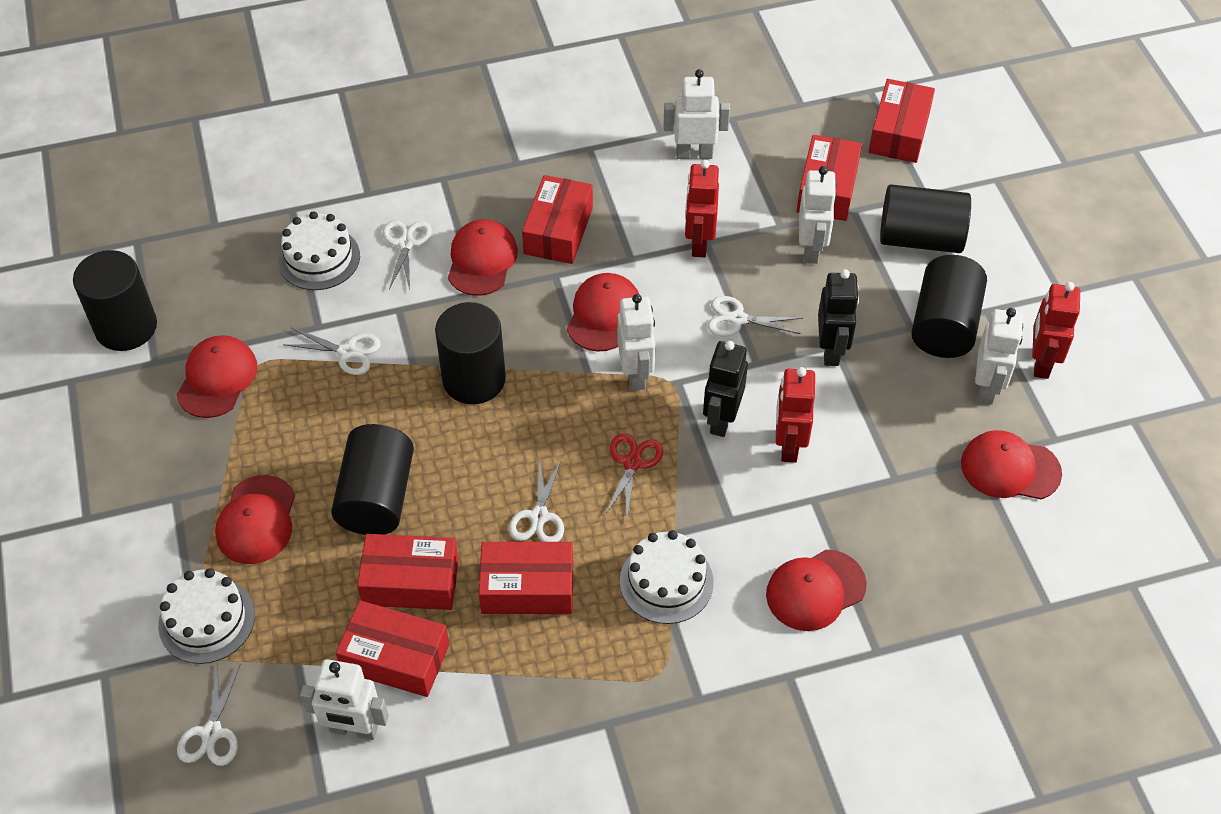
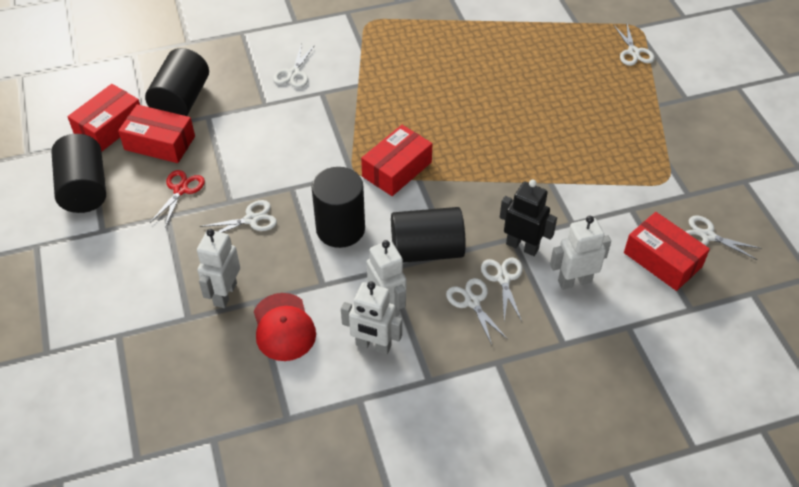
black cylinder: [73,250,157,351] [331,424,414,535] [435,302,506,404] [880,184,971,253] [911,255,987,358] = 5 -> [51,134,106,213] [145,48,209,116] [312,167,365,248] [391,207,466,263] = 4
black robot: [703,341,748,437] [818,269,859,366] = 2 -> [500,180,557,256] = 1
red box: [336,601,449,697] [357,534,459,610] [479,542,573,614] [522,175,593,264] [797,135,862,221] [869,79,935,163] = 6 -> [67,84,140,152] [118,104,195,163] [361,125,432,196] [624,212,710,291] = 4
red cap: [176,335,257,418] [215,475,295,564] [448,219,518,296] [567,273,640,352] [766,550,867,631] [961,430,1062,499] = 6 -> [254,293,316,361] = 1
red robot: [685,160,719,258] [775,367,815,463] [1032,282,1080,379] = 3 -> none = 0
white cake: [158,568,255,664] [278,211,360,290] [620,530,714,624] = 3 -> none = 0
white robot: [300,659,389,740] [617,294,656,391] [663,69,730,159] [799,166,837,264] [975,308,1023,404] = 5 -> [197,229,240,308] [341,281,402,355] [367,240,406,317] [550,216,611,290] = 4
white scissors: [177,664,241,766] [283,328,381,375] [383,221,432,290] [509,459,564,542] [708,296,803,337] = 5 -> [200,200,277,233] [273,45,315,88] [446,278,507,345] [481,258,523,321] [613,24,655,66] [685,215,761,260] = 6

